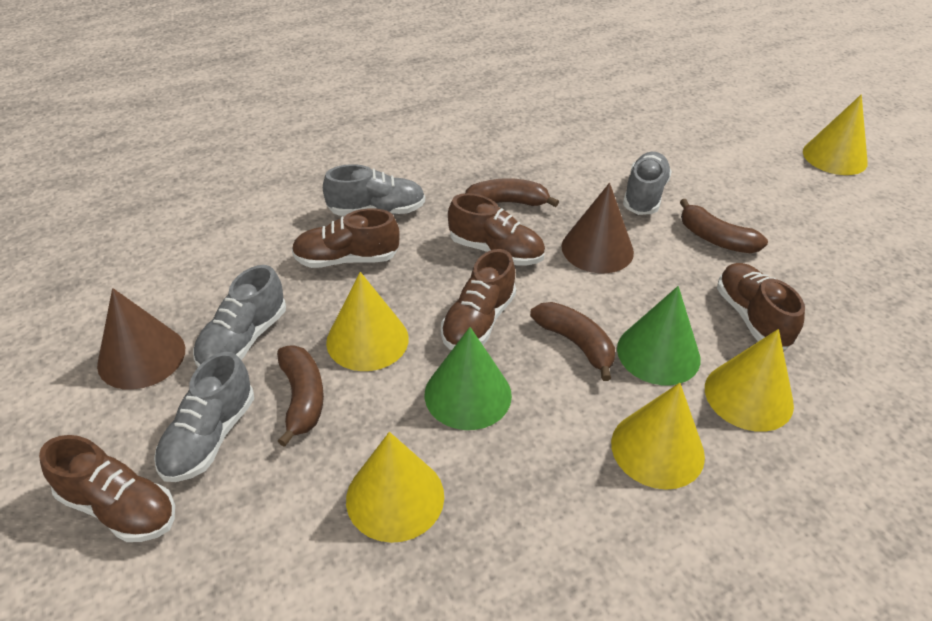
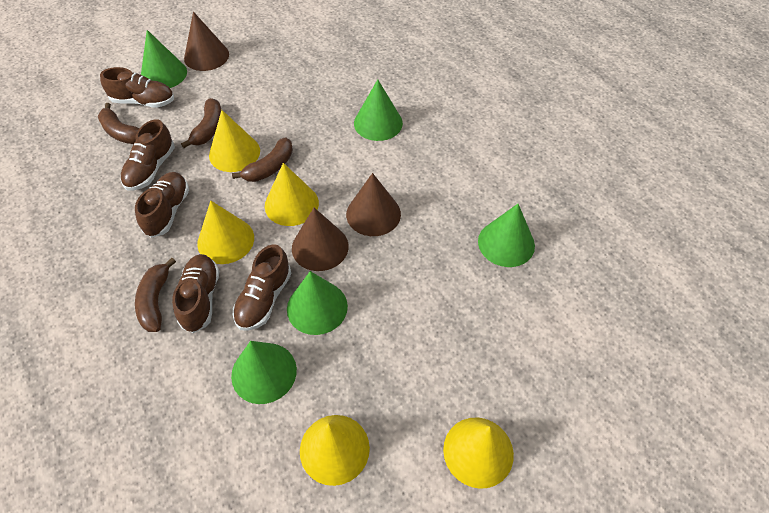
brown cone: [97,288,185,390] [561,183,634,273] = 2 -> [184,12,229,71] [292,208,349,271] [346,173,401,236] = 3
green cone: [425,327,512,430] [617,286,700,385] = 2 -> [141,30,187,88] [231,341,297,404] [287,271,348,335] [354,79,403,141] [478,204,535,267] = 5
grey shoe: [154,352,254,482] [193,265,286,367] [323,164,425,216] [623,152,672,215] = 4 -> none = 0

